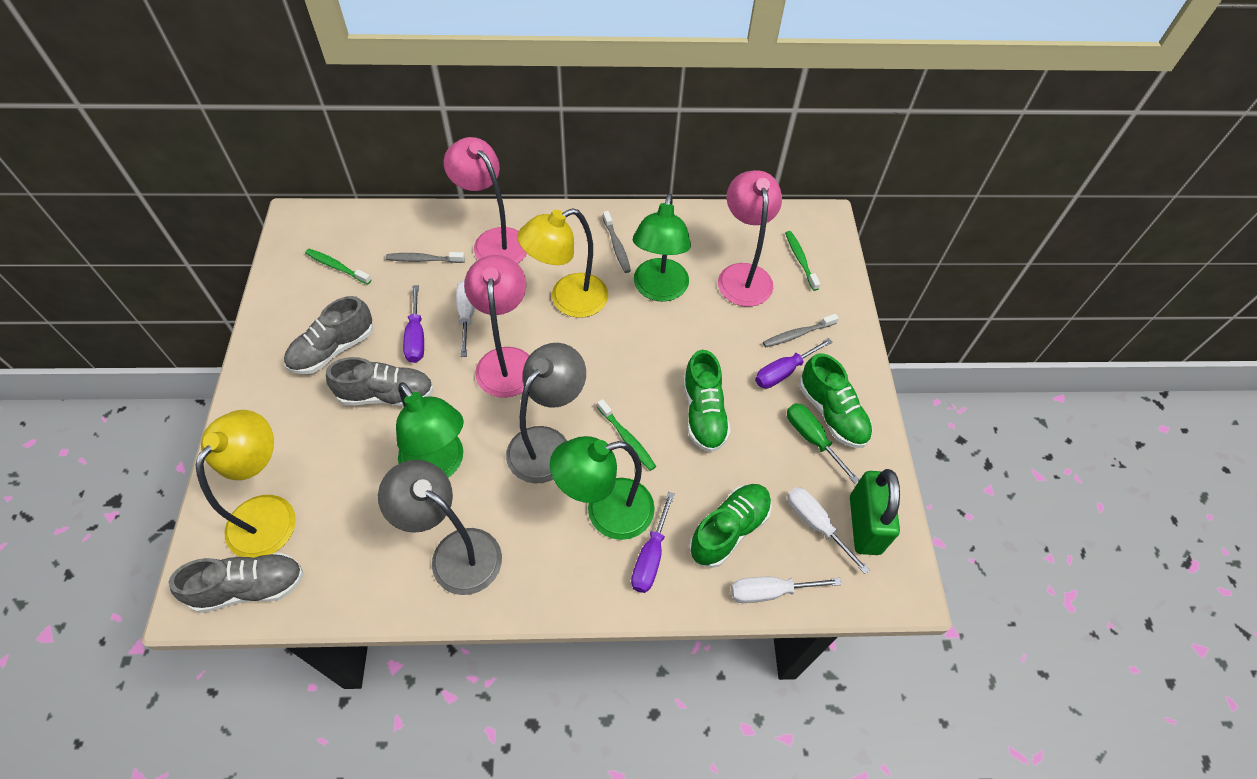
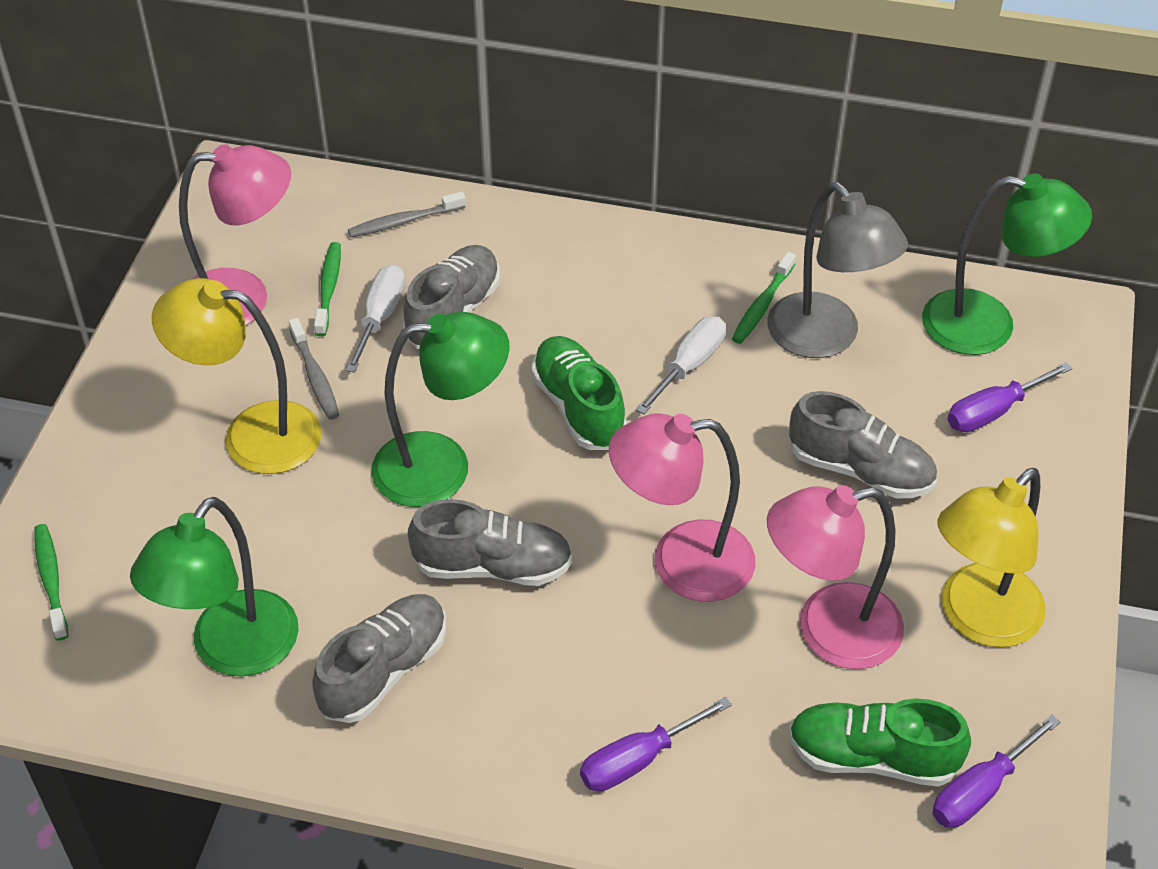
green padlock: [850,469,900,555] = 1 -> none = 0
green screwdriver: [787,403,859,484] = 1 -> none = 0
green shoe: [683,350,731,452] [689,484,772,568] [799,353,873,448] = 3 -> [531,336,627,450] [789,699,971,786] = 2
grey lamp: [378,460,502,595] [506,343,586,484] = 2 -> [767,182,908,358] = 1
grey shoe: [169,552,304,613] [284,296,373,374] [326,357,434,407] = 3 -> [312,594,446,723] [403,245,500,349] [408,499,572,586] [789,391,937,499] = 4
grey toothbrush: [386,252,465,263] [603,211,631,273] [763,314,839,348] = 3 -> [289,318,339,420] [348,191,466,237] = 2
white screwdriver: [456,280,475,357] [731,577,842,603] [787,487,870,574] = 3 -> [346,265,405,373] [636,317,726,415] = 2

